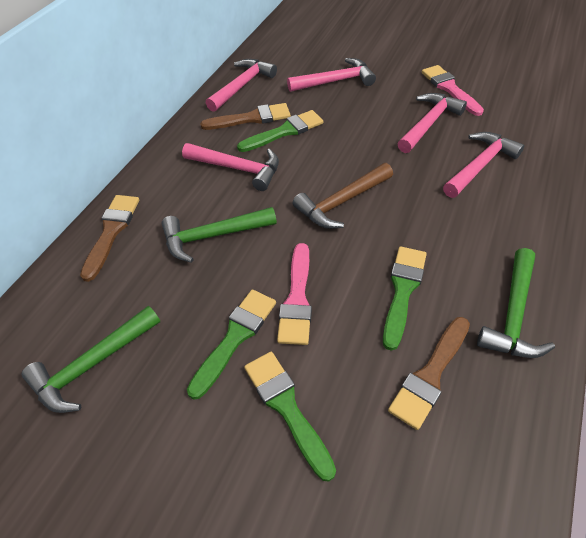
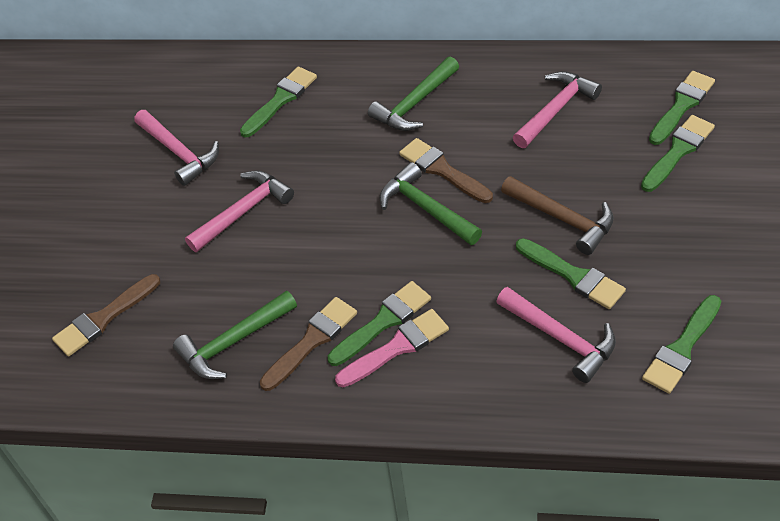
green brush: [187,290,276,400] [237,110,323,152] [244,352,336,482] [383,246,427,351] = 4 -> [240,67,317,137] [328,281,431,366] [516,238,626,309] [641,115,715,192] [642,295,721,394] [649,71,715,145] = 6
pink brush: [277,243,312,345] [422,65,484,116] = 2 -> [335,309,449,387] = 1
pink hammer: [182,143,279,191] [206,59,277,112] [287,58,376,92] [397,93,467,153] [443,132,524,198] = 5 -> [134,110,219,186] [185,170,294,252] [496,287,616,383] [513,71,602,148] = 4

